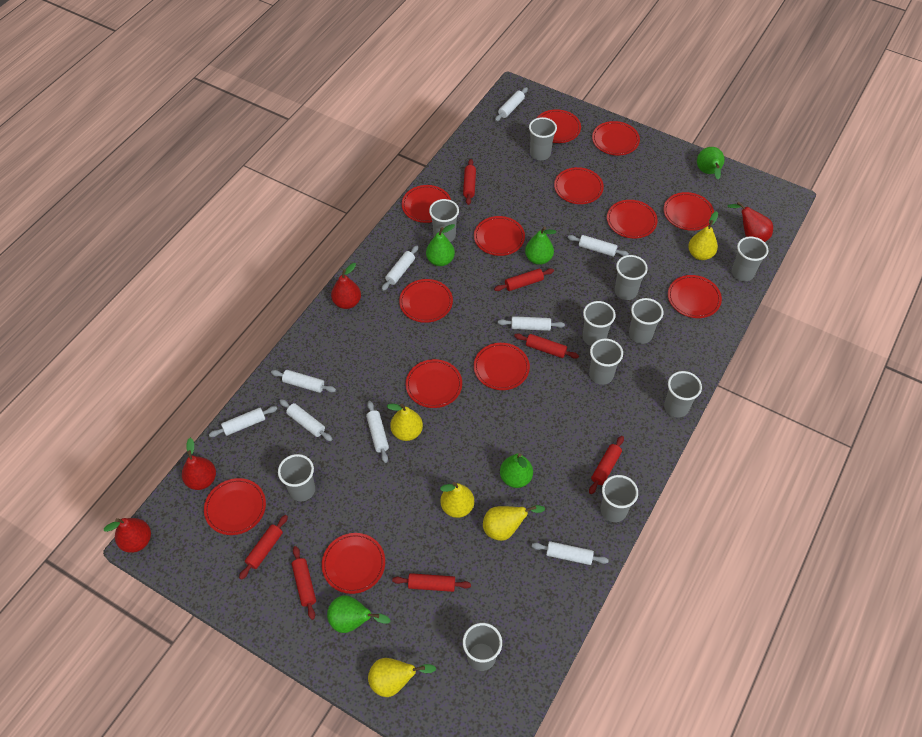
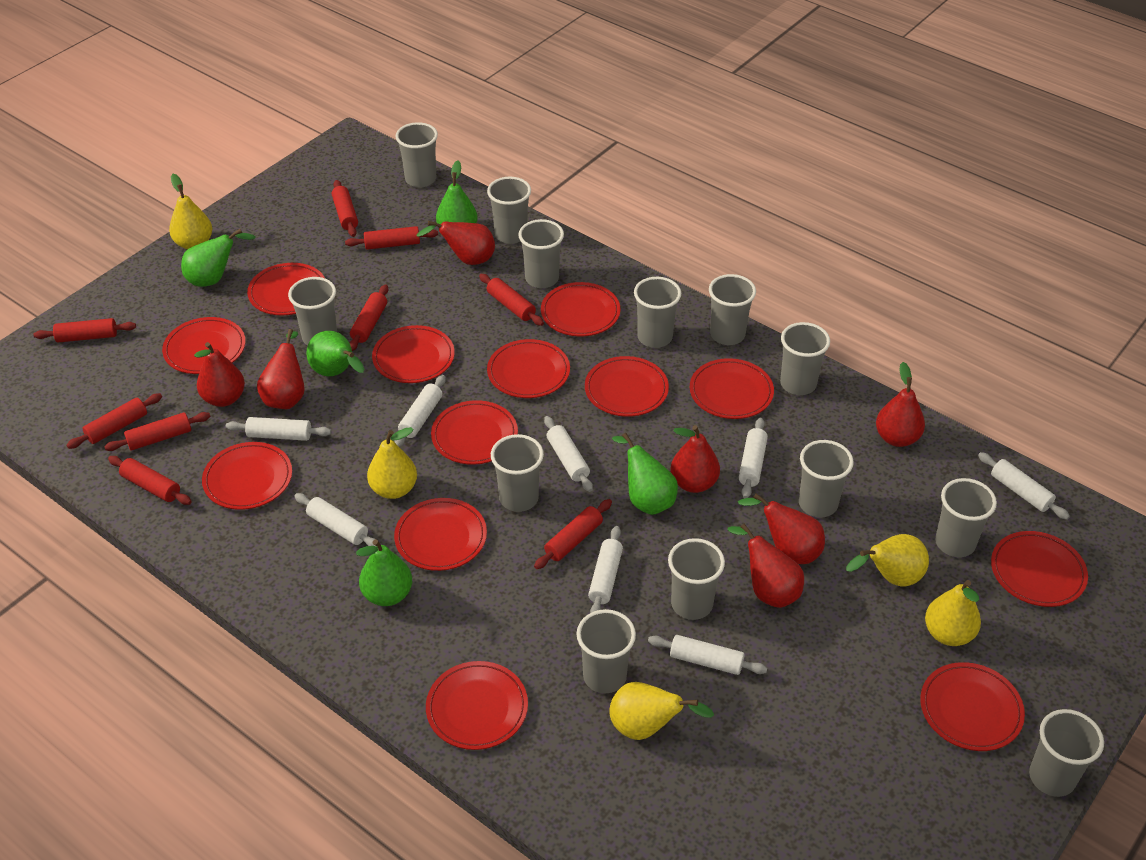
grey cup: [278,454,315,501] [429,199,459,242] [463,623,502,671] [529,117,557,160] [583,301,616,346] [589,338,623,385] [601,475,638,522] [615,255,648,300] [629,298,664,344] [664,371,702,418] [732,236,769,281] = 11 -> [288,277,337,346] [396,122,438,188] [487,177,531,244] [491,434,544,512] [518,219,564,288] [576,609,636,693] [634,277,681,348] [668,538,725,620] [709,274,756,345] [780,322,830,395] [799,440,854,517] [935,478,997,557] [1029,709,1104,797] = 13
red pear: [104,518,151,553] [182,438,216,490] [331,263,361,309] [727,201,773,242] = 4 -> [194,342,245,407] [257,329,305,409] [416,221,495,265] [671,425,720,493] [728,523,804,608] [738,493,825,564] [876,362,925,447] = 7
red rolling pin: [239,515,288,580] [292,546,316,620] [392,573,471,592] [463,159,476,205] [494,268,554,291] [514,333,579,359] [589,436,624,494] = 7 -> [34,318,136,342] [66,393,162,449] [104,412,211,451] [108,456,192,505] [332,180,358,237] [345,226,438,250] [350,284,388,351] [479,274,544,326] [534,499,612,569] = 9
white rolling pin: [209,406,277,437] [271,370,336,393] [279,399,332,441] [366,401,389,463] [382,245,418,291] [495,87,528,121] [498,316,565,331] [532,541,609,565] [568,235,629,257] = 9 -> [226,417,331,441] [294,493,376,546] [395,375,445,447] [544,416,593,492] [588,526,623,613] [648,635,767,675] [739,418,768,498] [978,452,1070,520] = 8

